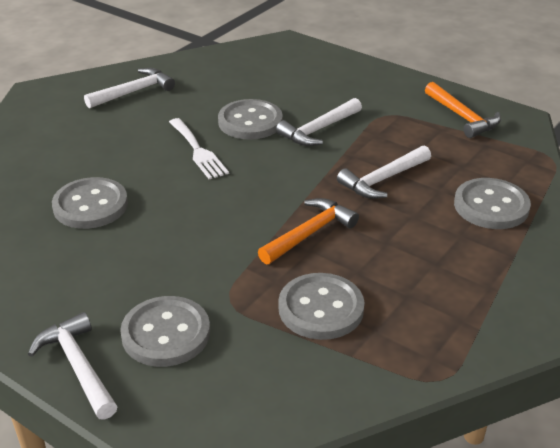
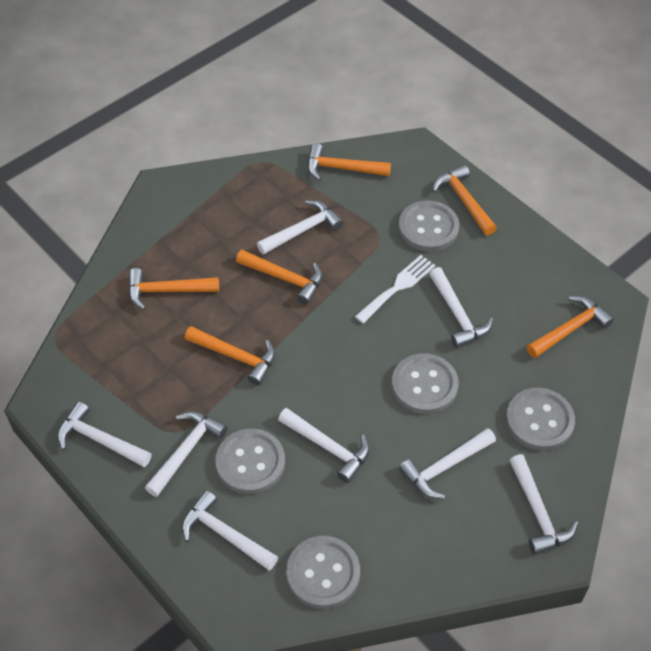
orange hammer: [258,198,359,264] [425,82,501,138] = 2 -> [128,268,219,310] [185,326,275,386] [236,250,322,305] [308,143,391,181] [433,165,497,235] [527,296,614,358] = 6
white hammer: [28,312,118,420] [84,68,175,109] [276,98,362,146] [337,145,431,199] = 4 -> [57,401,151,467] [145,411,227,497] [182,490,278,571] [257,200,344,255] [278,408,370,483] [399,428,496,499] [429,267,493,348] [509,454,578,554] = 8

